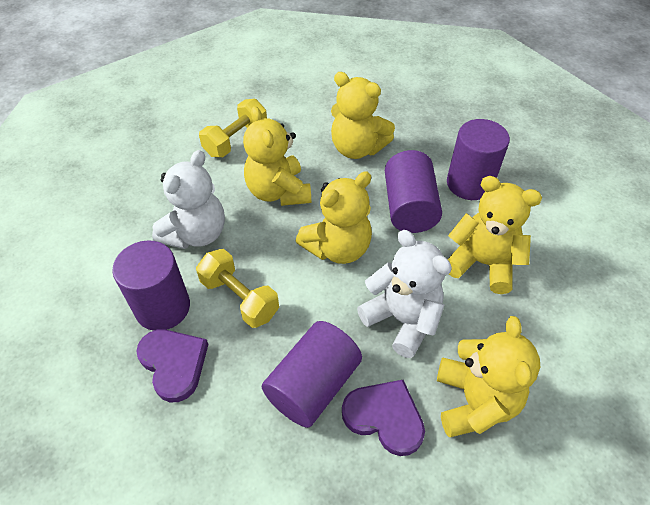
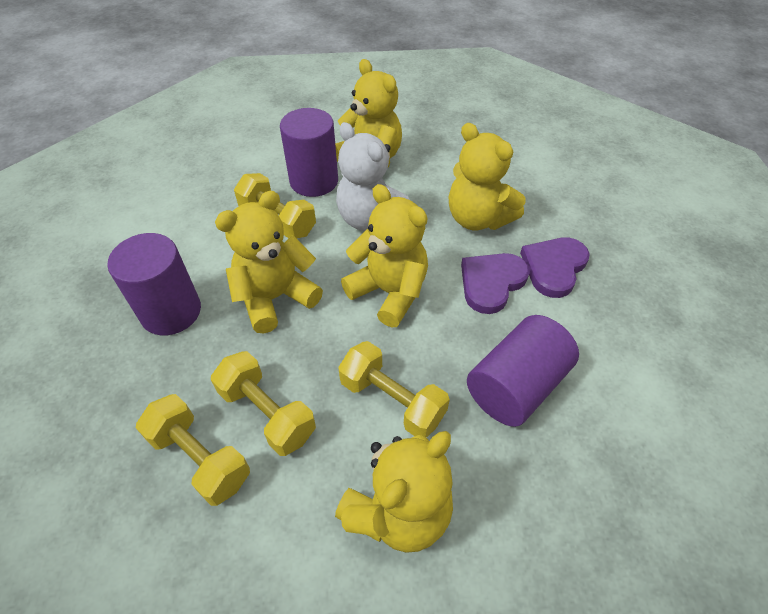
purple cylinder: [112,240,190,331] [262,321,362,428] [385,150,442,233] [447,119,510,200] = 4 -> [107,233,201,335] [280,108,338,197] [467,315,579,427] = 3
white teddy bear: [152,150,225,249] [357,230,452,358] = 2 -> [336,122,410,231] = 1
yellow dumbbell: [196,249,279,328] [199,99,267,157] = 2 -> [136,394,250,506] [211,351,316,456] [234,173,316,238] [338,341,450,438] = 4

